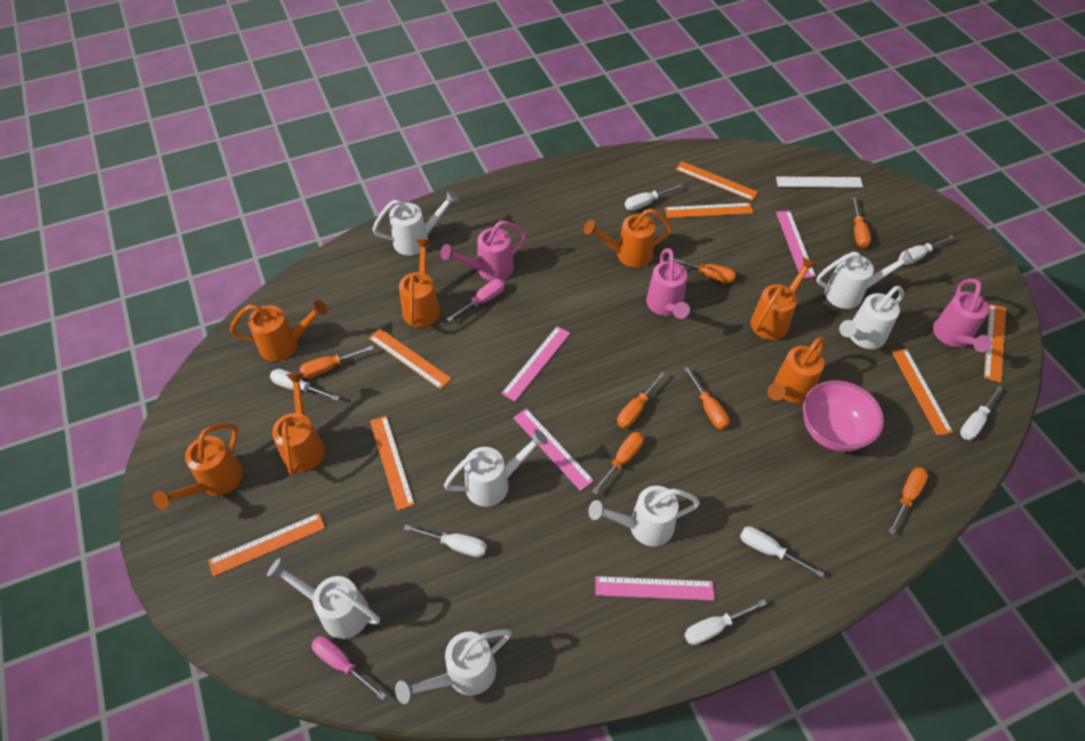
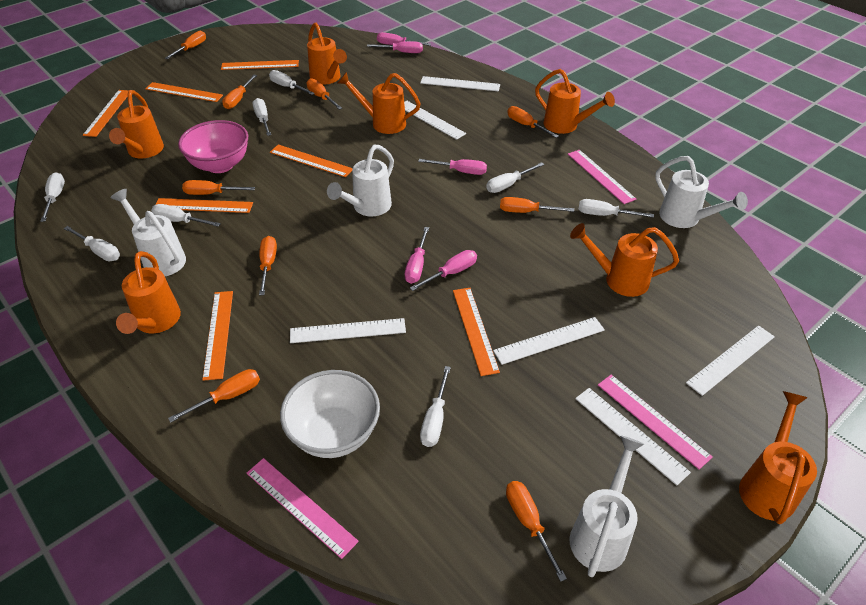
orange screwdriver: [299,345,374,378] [592,432,644,494] [617,372,666,428] [667,256,736,283] [684,366,729,429] [852,197,871,248] [888,467,928,535] = 7 -> [165,31,206,59] [168,369,260,423] [182,180,255,195] [222,75,257,109] [259,236,277,295] [307,78,342,110] [500,197,574,213] [506,481,567,582] [507,106,559,138] = 9
pink ruler: [501,326,570,401] [513,408,594,491] [595,576,714,600] [776,211,816,278] = 4 -> [247,458,359,559] [568,150,636,204] [598,375,713,470] = 3
pink screwdriver: [311,636,386,700] [447,279,505,322] = 2 -> [367,41,423,53] [377,32,431,46] [405,227,429,284] [410,250,477,291] [418,159,487,175] = 5
pink watering can: [440,220,527,281] [646,248,690,319] [933,279,992,352] = 3 -> none = 0
white bowl: none = 0 -> [280,370,380,458] = 1
white ruler: [776,177,863,187] = 1 -> [290,318,406,343] [404,101,466,140] [420,76,500,91] [493,317,605,365] [575,388,691,486] [686,325,775,396] = 6
white screwdriver: [270,369,340,401] [404,525,487,557] [625,184,683,211] [684,599,767,645] [740,526,824,577] [898,235,955,265] [960,385,1003,440] = 7 -> [40,173,65,222] [64,226,120,261] [151,204,221,227] [252,98,271,136] [269,70,315,95] [420,366,451,447] [486,162,545,193] [578,199,654,218] = 8
white watering can: [267,558,380,639] [372,190,459,256] [395,629,512,704] [444,429,548,507] [588,486,700,546] [817,250,915,309] [839,286,904,349] = 7 -> [110,189,186,276] [327,144,394,216] [569,435,644,577] [655,156,748,228] = 4

